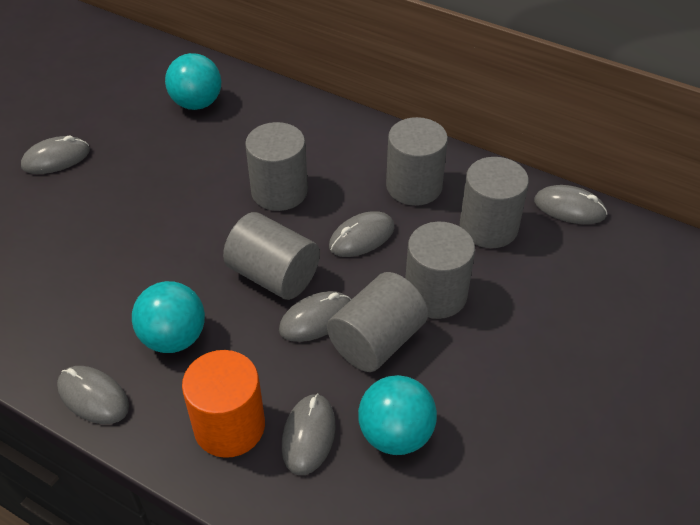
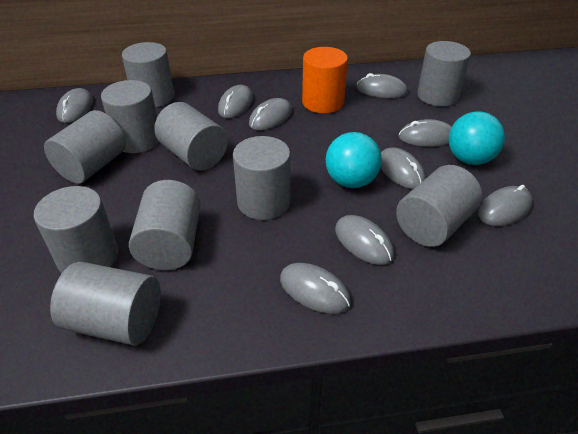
grey cylinder: [223,212,320,300] [245,122,308,211] [327,272,428,372] [386,117,448,206] [405,222,475,319] [460,157,529,248] = 6 -> [34,186,118,273] [44,110,126,184] [50,262,161,346] [101,80,159,153] [122,42,174,108] [129,180,201,270] [154,102,228,171] [233,136,290,220] [396,165,482,247] [417,41,471,107] = 10
grey mouse: [21,136,90,174] [57,366,129,424] [279,291,351,342] [282,393,335,475] [329,211,394,257] [534,185,607,224] = 6 -> [56,88,93,123] [218,85,253,118] [249,98,292,130] [280,263,351,314] [335,215,394,265] [356,73,408,98] [381,147,426,189] [399,119,452,147] [478,185,532,226] = 9
turquoise ball: [132,281,205,353] [165,53,221,110] [358,375,437,455] = 3 -> [326,132,382,188] [448,111,505,165] = 2

